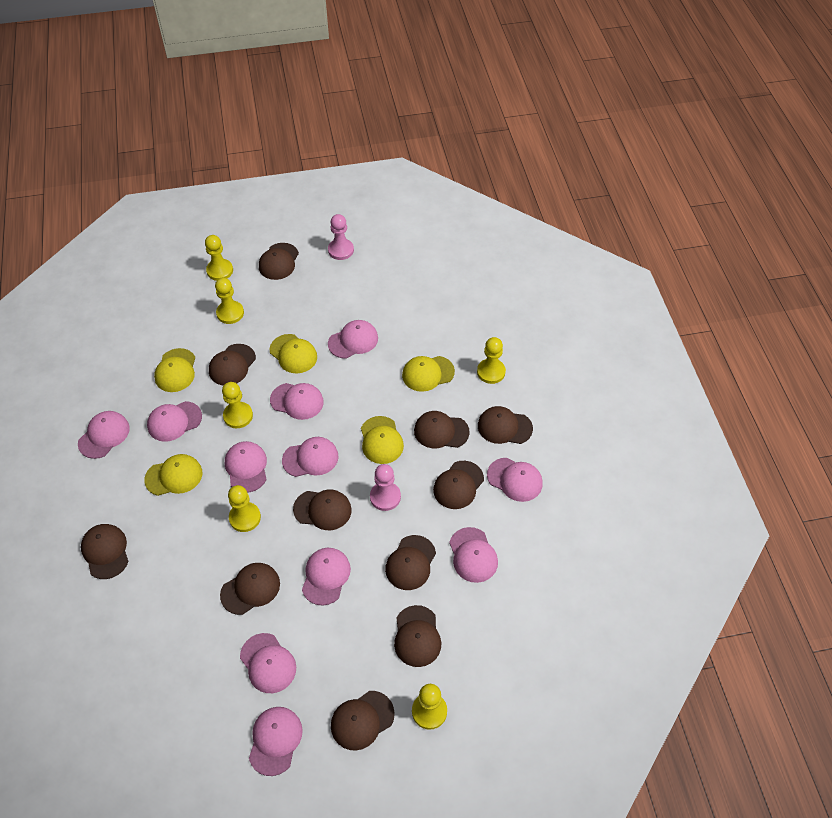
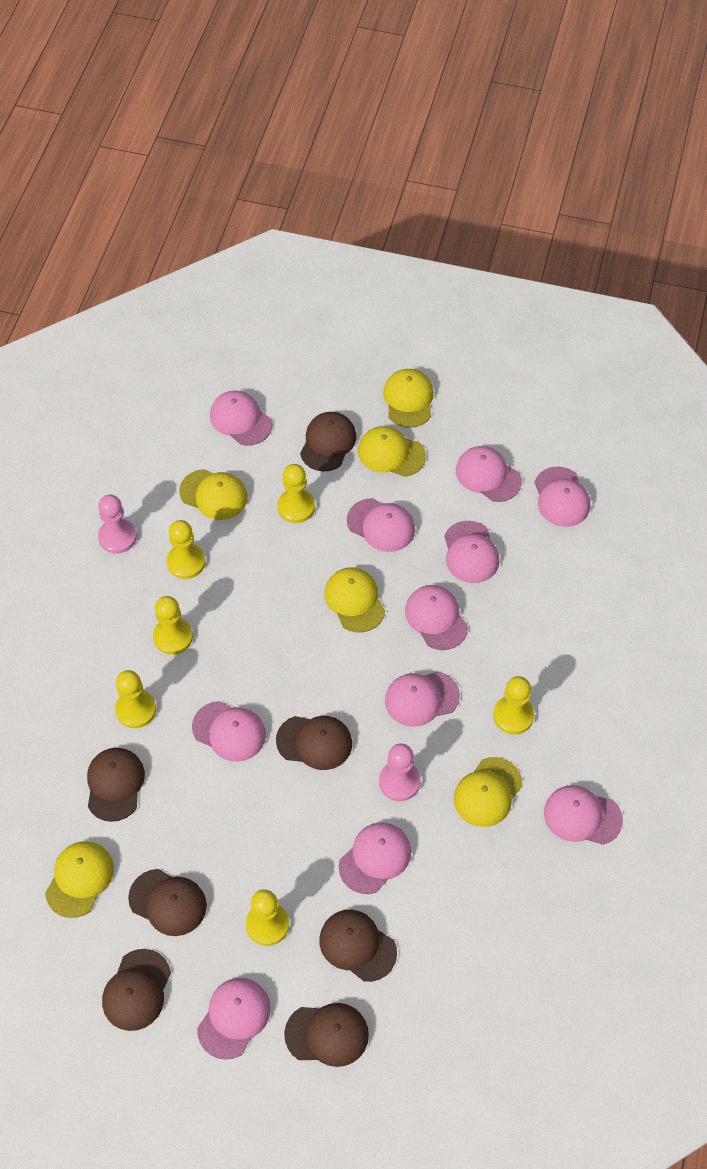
brown cap: [81,524,129,579] [209,344,256,386] [220,563,280,615] [259,243,299,280] [293,489,352,530] [331,691,395,751] [385,535,436,590] [394,605,441,667] [414,411,470,448] [433,461,484,509] [478,406,533,444] = 11 -> [87,748,145,822] [102,949,171,1031] [128,869,207,936] [276,716,352,770] [284,1003,369,1067] [300,412,357,471] [319,910,397,982] = 7
yellow cap: [144,454,202,496] [154,348,195,392] [269,334,317,374] [361,416,404,464] [402,356,455,392] = 5 -> [45,841,114,918] [179,469,248,520] [325,567,385,632] [358,426,426,477] [383,369,434,428] [454,757,522,827] = 6

